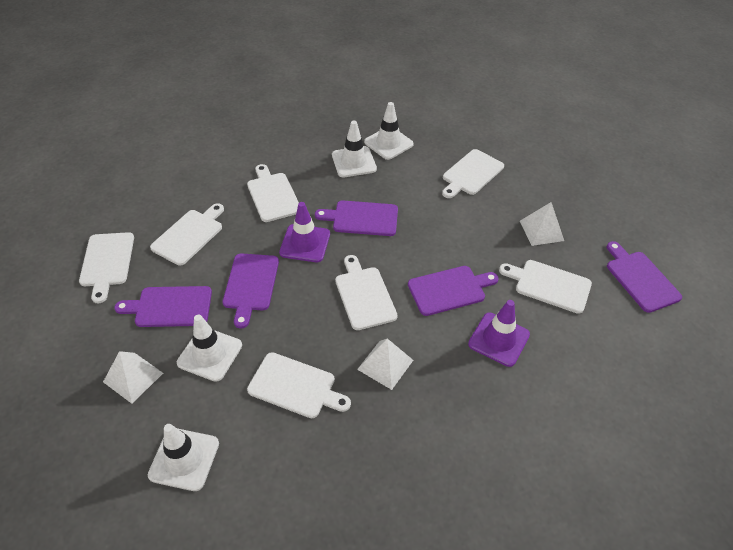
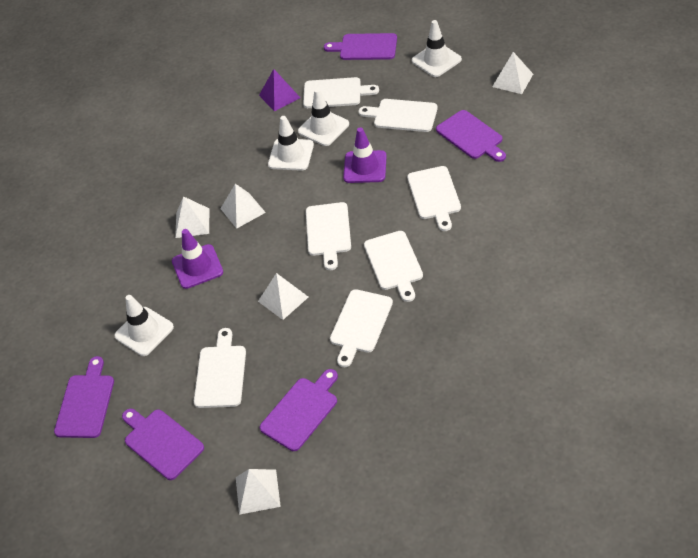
purple pyramid: none = 0 -> [259,69,300,111] = 1
white pyramid: [103,351,163,404] [357,338,413,390] [520,202,564,246] = 3 -> [175,196,210,238] [220,184,266,229] [236,469,281,515] [258,273,308,320] [492,52,533,94] = 5

